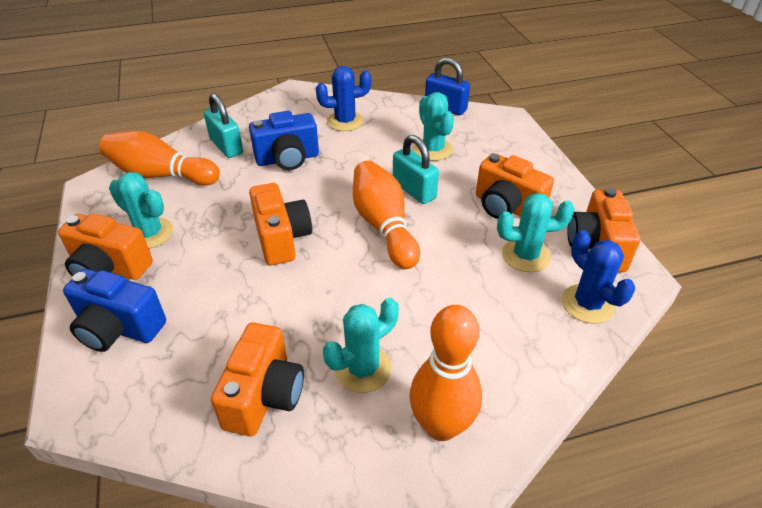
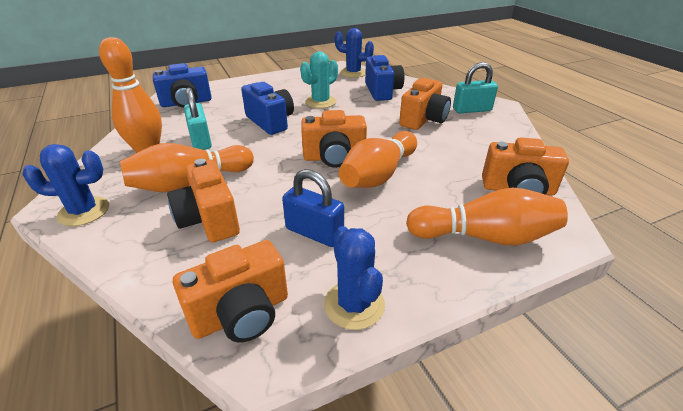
blue cactus: [316,66,371,131] [562,230,635,324] = 2 -> [22,144,109,226] [324,226,385,330] [335,28,374,78] = 3
blue camera: [63,269,166,352] [249,111,319,170] = 2 -> [153,63,212,108] [241,82,294,135] [365,55,404,101] = 3
orange bowling pin: [99,131,220,186] [353,160,420,269] [409,305,482,441] = 3 -> [99,37,162,153] [120,143,254,192] [339,131,417,188] [406,188,568,246] = 4
turquoise cactus: [109,172,173,249] [323,298,399,393] [414,92,454,161] [497,193,575,272] = 4 -> [300,51,338,108] = 1

